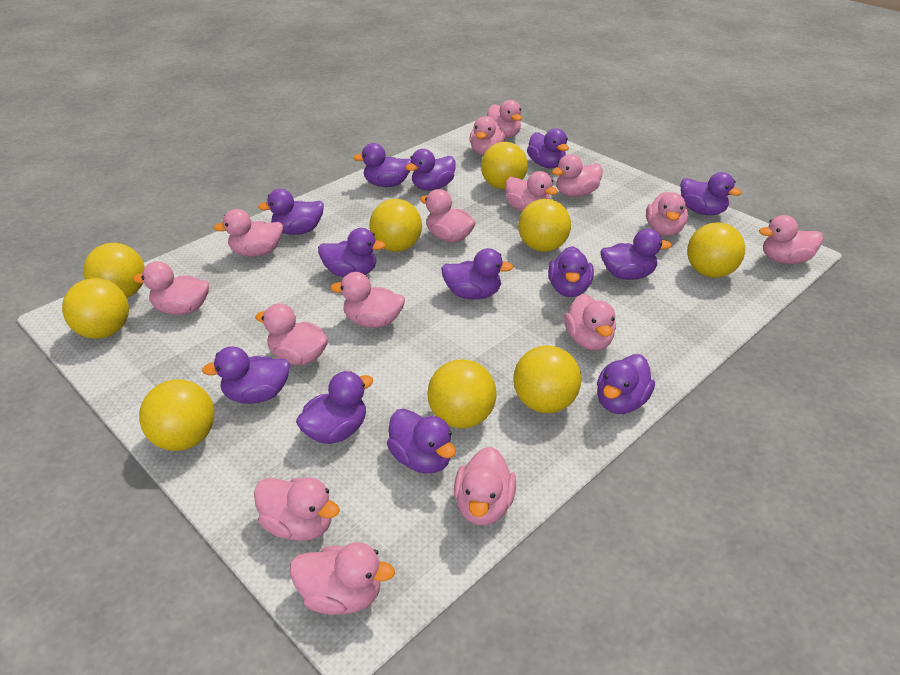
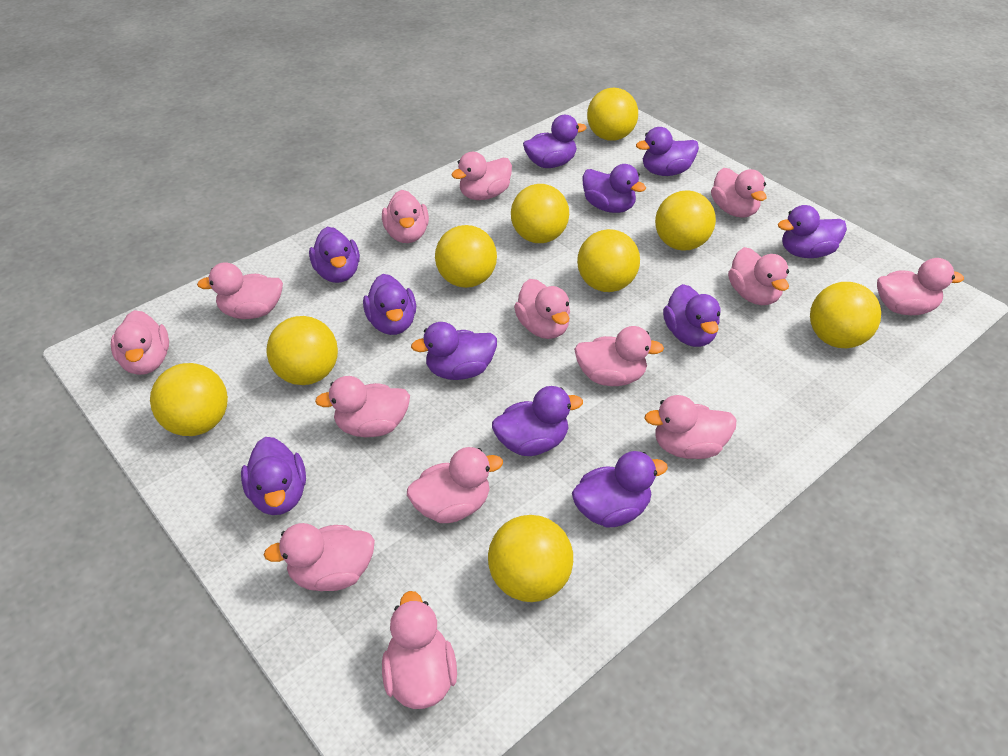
pink duck: [133,261,209,315] [214,209,283,257] [254,477,340,541] [255,303,328,365] [290,542,395,615] [330,272,405,328] [420,189,475,243] [454,447,516,525] [470,116,505,155] [487,100,522,138] [505,171,558,212] [552,154,603,197] [564,294,616,351] [646,192,688,236] [759,215,823,264] = 15 -> [111,310,169,375] [197,262,283,319] [264,523,375,591] [315,376,410,437] [382,190,429,243] [382,591,457,709] [407,447,503,523] [451,152,512,200] [514,279,570,339] [574,326,664,386] [644,395,736,459] [711,168,767,218] [728,247,789,305] [877,258,964,315] = 14
purple duck: [202,346,290,404] [258,189,324,235] [296,371,373,444] [318,228,386,277] [353,143,411,187] [387,409,456,474] [406,149,456,191] [441,248,513,300] [527,128,569,168] [548,246,594,297] [597,354,655,414] [601,229,672,280] [680,172,742,215] = 13 -> [241,437,306,515] [309,227,360,283] [363,274,416,335] [411,322,497,380] [492,386,583,456] [523,115,587,168] [572,451,668,527] [582,164,646,213] [636,127,699,176] [663,284,720,347] [778,205,847,258] = 11

